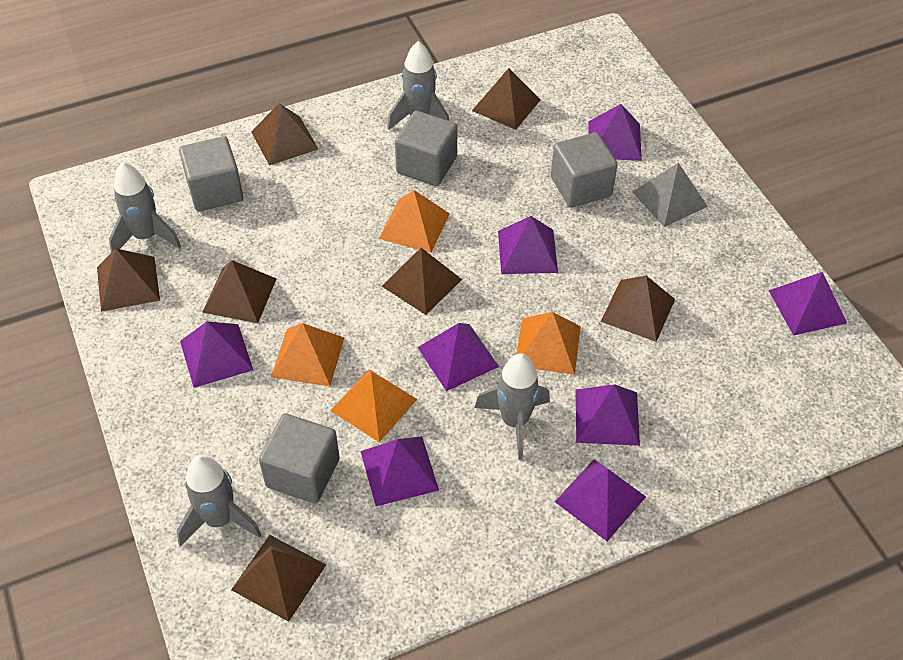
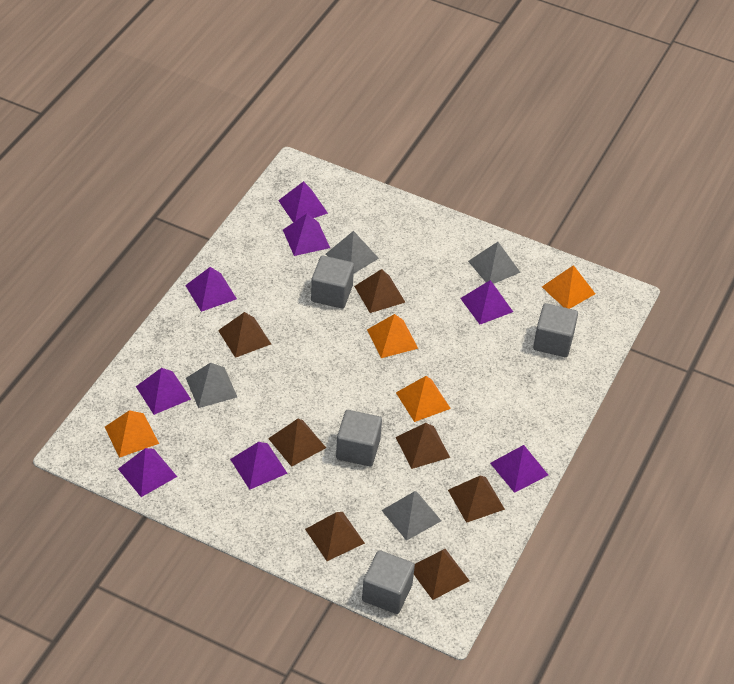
grey pyramid: [632,163,708,227] = 1 -> [186,363,237,408] [326,231,379,273] [381,491,441,541] [468,242,521,284] = 4
grey rocket: [109,162,181,253] [177,455,262,547] [387,41,449,130] [475,353,550,460] = 4 -> none = 0

